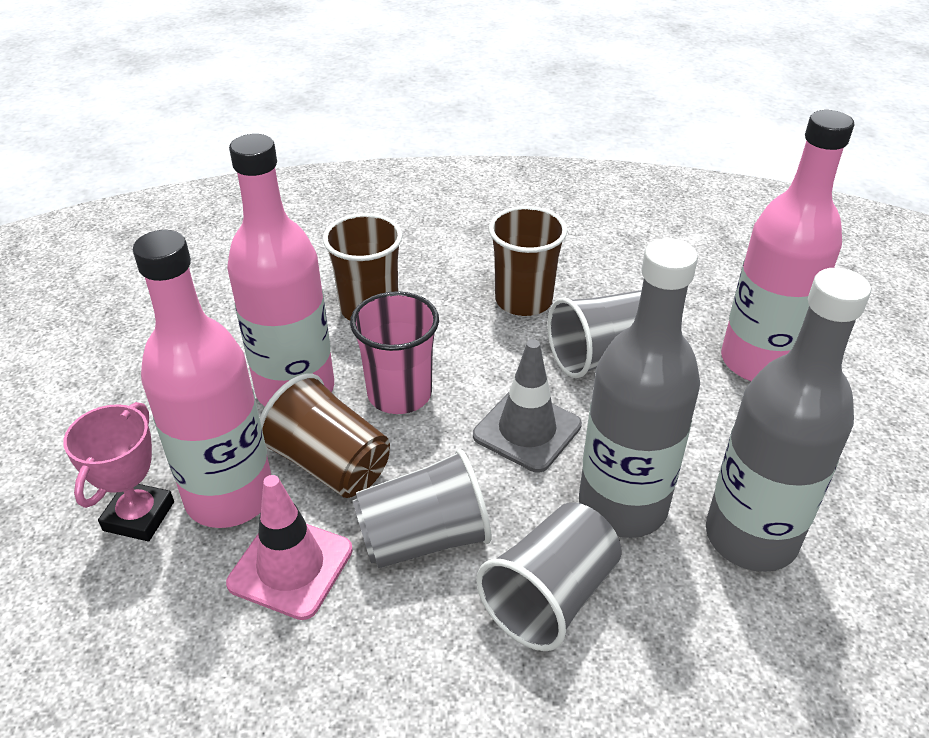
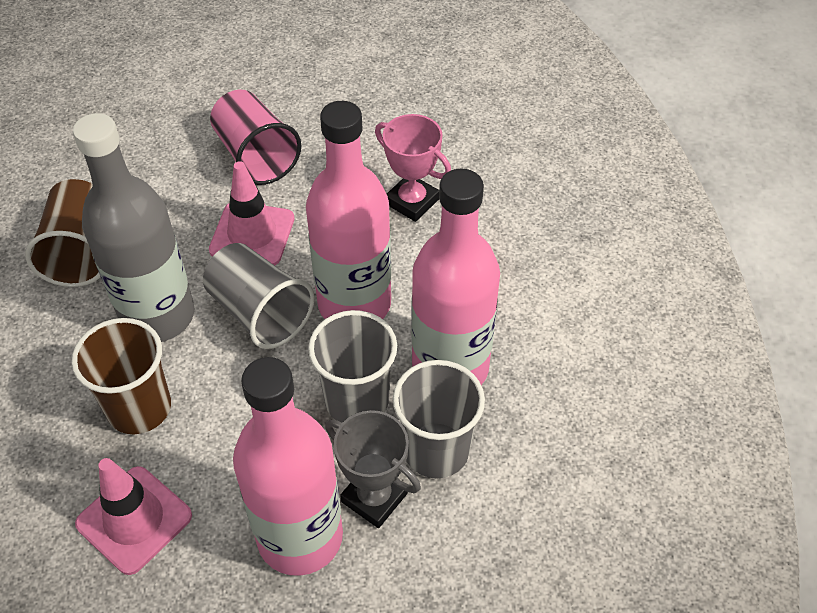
brown cup: [260,373,390,498] [323,213,403,321] [489,206,567,316] = 3 -> [25,179,100,287] [71,318,171,434] = 2
grey bottle: [579,238,700,538] [706,268,871,572] = 2 -> [73,113,194,342] = 1
grey traffic cone: [473,339,582,473] = 1 -> none = 0
grey trophy: none = 0 -> [325,410,421,528] = 1
pink traffic cone: [226,475,353,620] = 1 -> [75,458,192,575] [209,161,295,265] = 2

